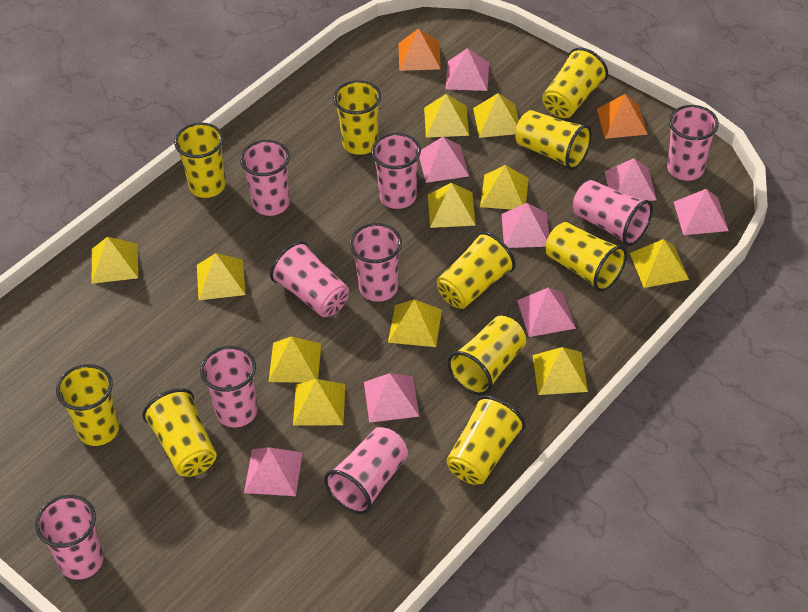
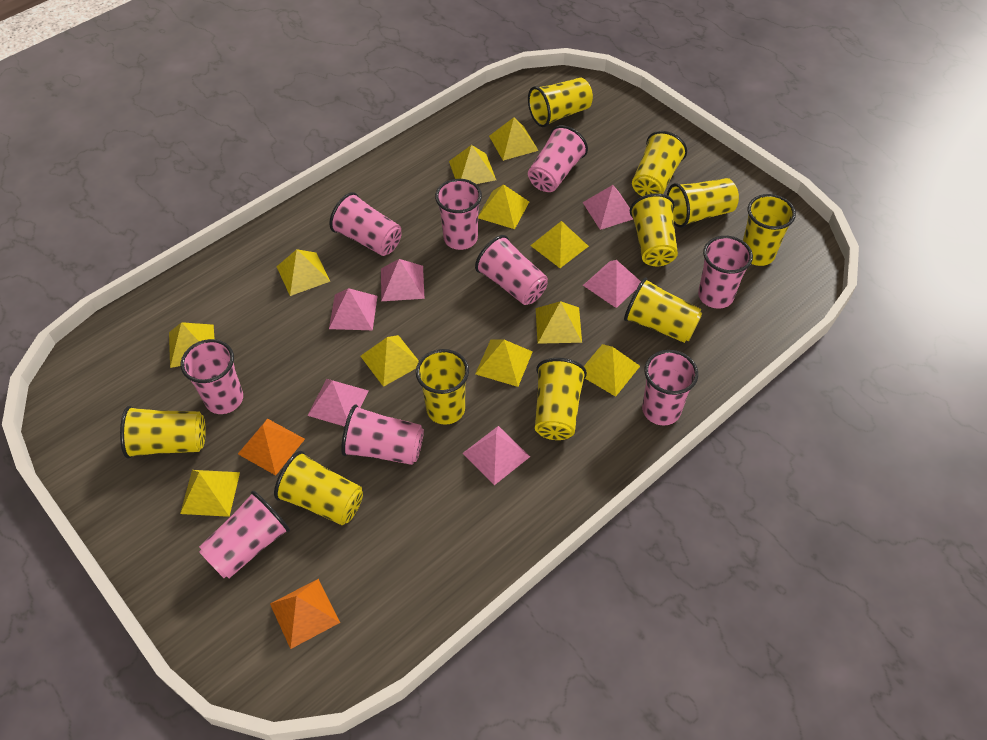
pink pyramid: [244,447,303,496] [364,373,419,423] [419,137,469,183] [445,48,489,91] [502,203,549,248] [517,288,576,337] [605,158,657,201] [674,189,729,235] = 8 -> [307,379,368,427] [329,288,378,330] [381,259,425,301] [462,426,530,485] [583,185,633,230] [583,260,641,308] = 6

